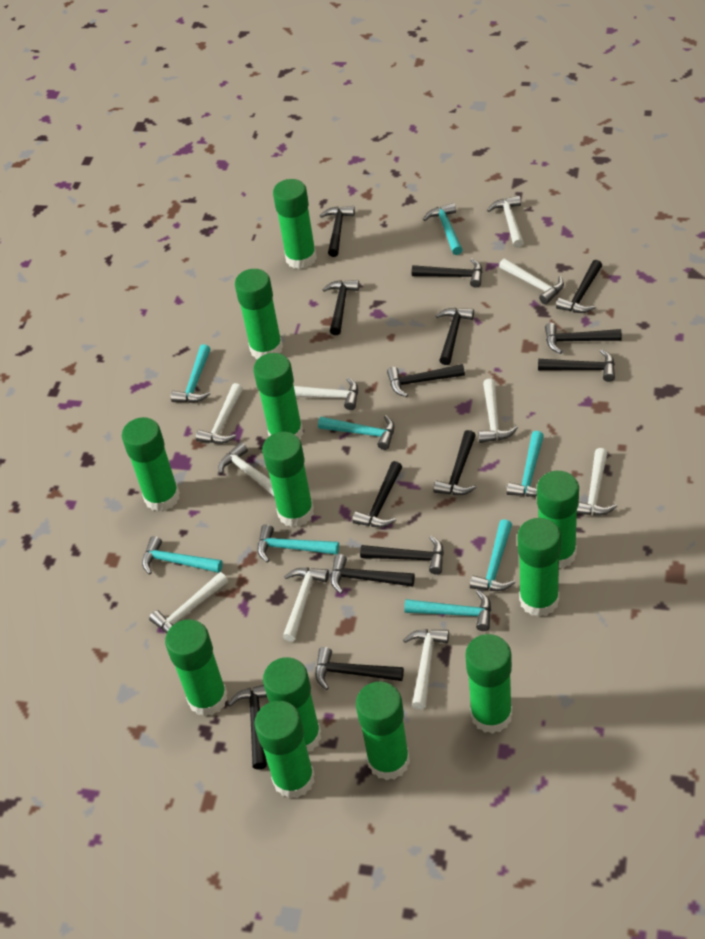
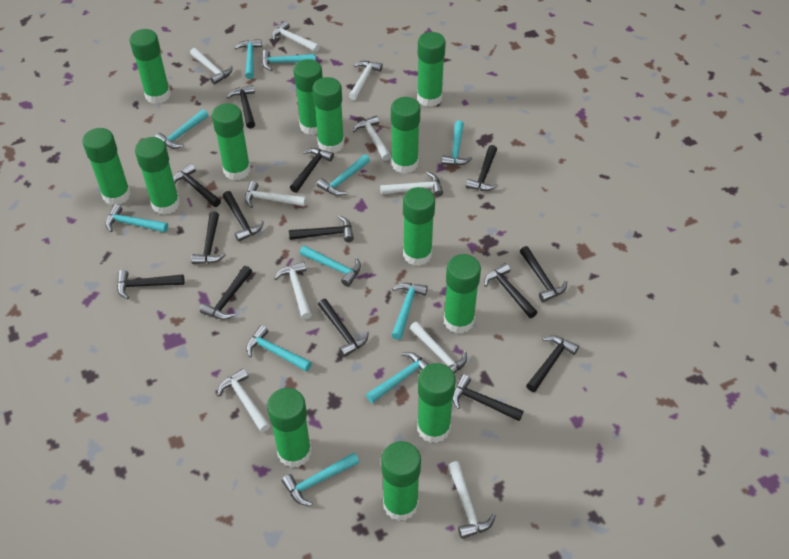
green glue stick: [122,417,180,512] [165,619,228,716] [235,269,283,359] [253,353,303,439] [254,701,315,799] [262,432,314,527] [263,657,321,752] [273,179,317,269] [356,682,410,781] [465,634,512,734] [518,518,561,617] [537,471,579,569] = 12 -> [82,128,131,205] [130,29,171,104] [135,137,180,215] [212,103,251,180] [267,388,312,468] [293,59,323,135] [313,77,344,153] [381,441,421,521] [391,97,420,174] [403,187,435,266] [417,32,446,107] [417,363,456,443] [444,254,481,334] = 13
turquoise hammer: [142,536,223,575] [171,344,211,403] [257,524,339,563] [318,415,395,450] [404,590,491,631] [423,203,463,255] [470,519,516,591] [506,431,544,497] = 8 -> [106,204,168,232] [155,109,208,149] [235,39,262,79] [246,325,312,372] [262,50,316,71] [282,453,359,506] [300,245,361,287] [317,154,370,196] [366,352,429,403] [391,283,428,340] [441,121,472,166] = 11

